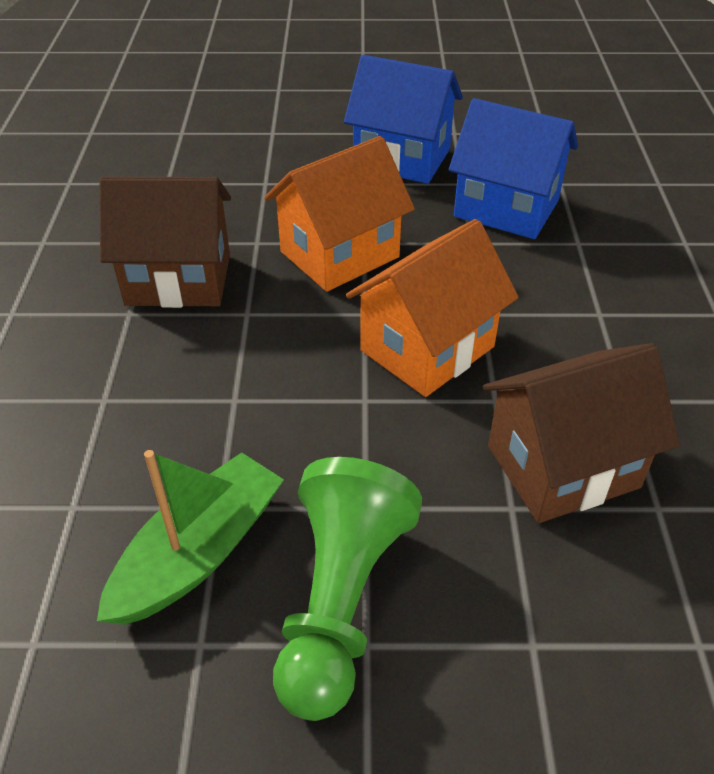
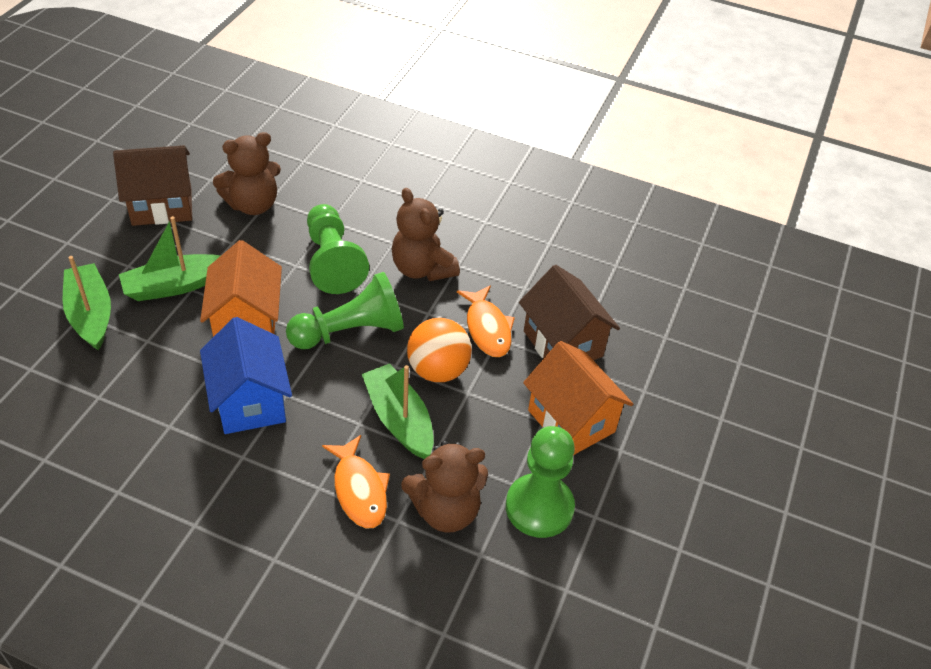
blue house: [344,55,463,184] [449,98,578,239] = 2 -> [200,317,292,434] = 1
brown teddy bear: none = 0 -> [213,132,281,215] [392,188,460,281] [401,441,488,533] = 3
green boat: [97,450,284,625] = 1 -> [63,256,111,351] [119,216,220,301] [362,363,434,459] = 3
green pawn: [273,457,422,721] = 1 -> [286,272,404,349] [307,204,369,294] [506,426,575,538] = 3
orange ball: none = 0 -> [407,318,472,382] = 1
orange fish: none = 0 -> [322,435,390,528] [457,285,515,357] = 2

